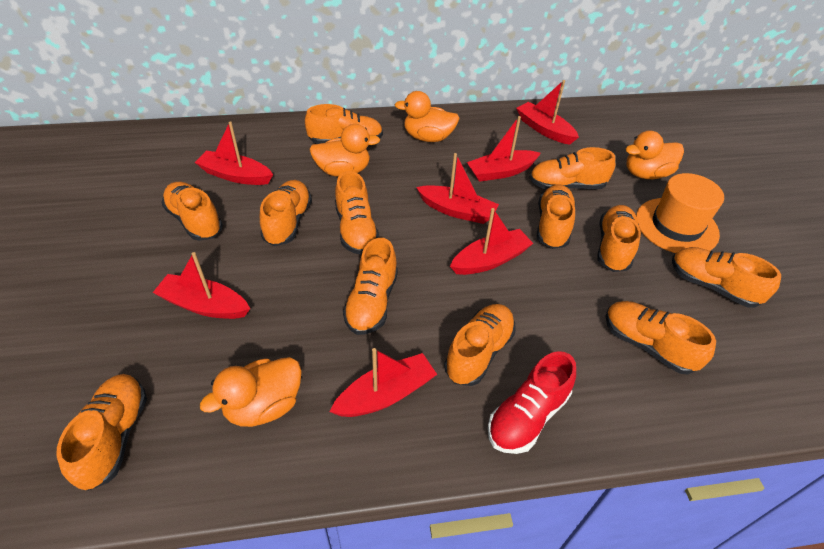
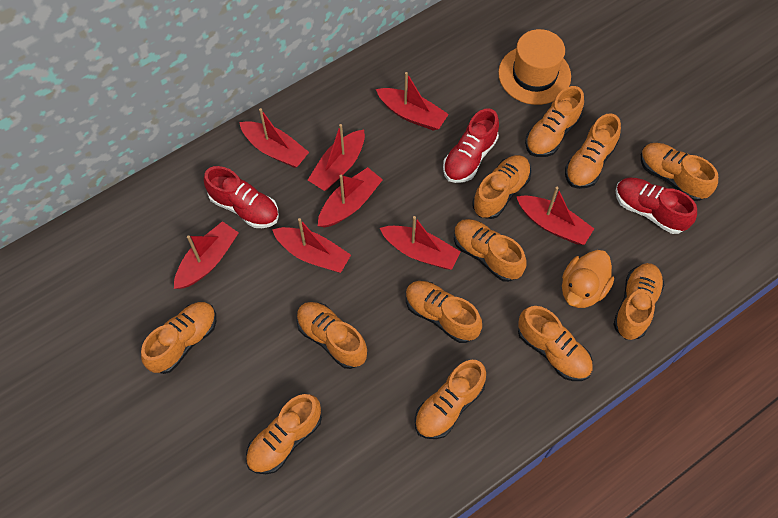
orange duck: [200,357,302,427] [309,124,380,176] [394,91,460,142] [626,130,684,179] = 4 -> [562,250,614,308] = 1
red boat: [153,252,250,319] [195,121,273,185] [330,348,437,417] [416,153,499,224] [450,208,533,275] [467,116,541,182] [516,80,579,145] = 7 -> [174,221,239,289] [239,108,309,168] [272,218,351,273] [308,124,365,191] [318,167,383,228] [376,72,449,131] [380,216,461,270] [516,187,594,245] = 8
red shoe: [488,351,576,454] = 1 -> [204,166,279,228] [443,108,499,183] [615,178,697,234] = 3

